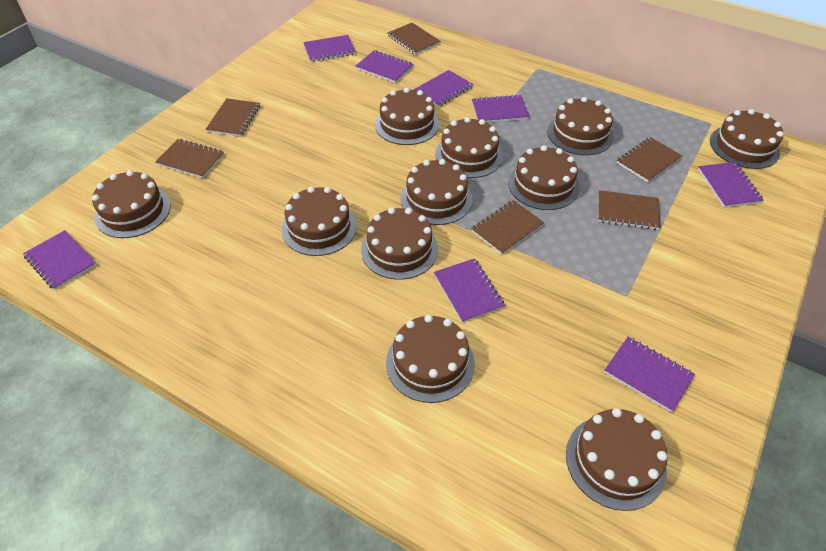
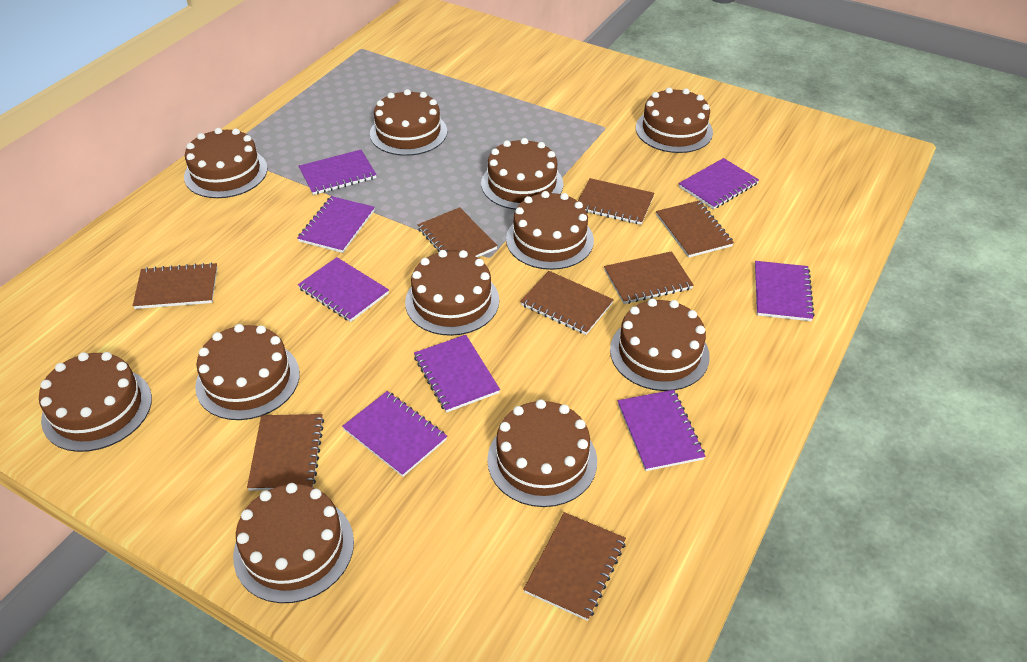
brown notebook: [155,139,224,178] [206,98,260,137] [388,23,441,55] [471,200,544,255] [598,190,661,230] [617,137,682,182] = 6 -> [133,263,218,309] [247,414,324,491] [418,207,498,257] [520,271,614,335] [523,512,626,621] [578,178,655,225] [604,251,694,304] [656,201,734,258] = 8

